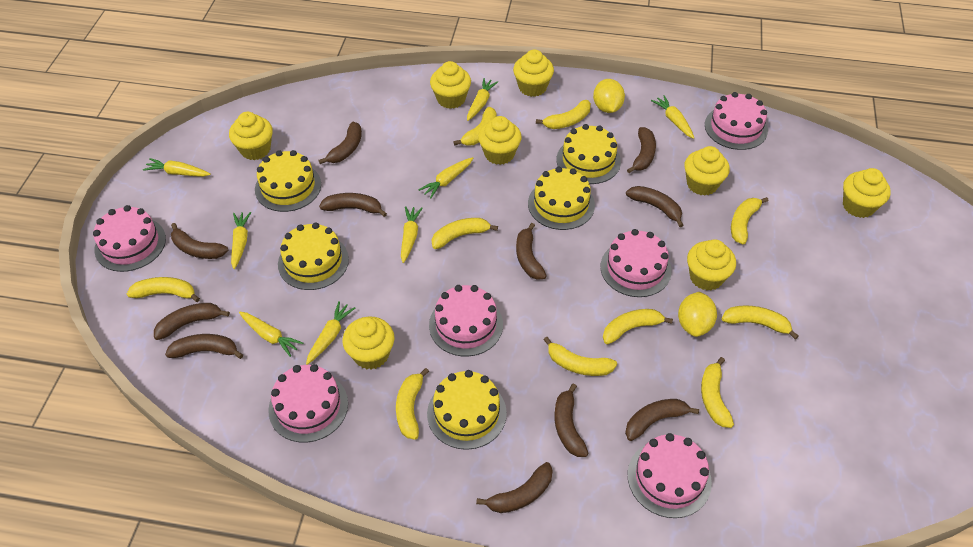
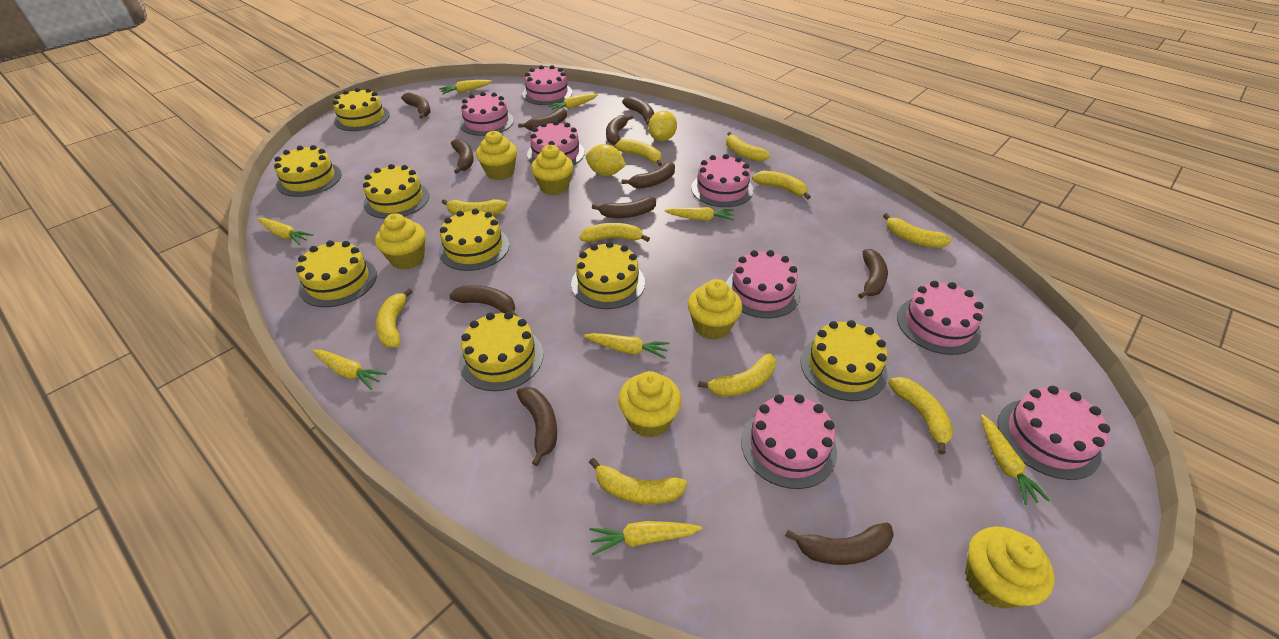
pink cake: [93,205,166,272] [268,364,348,442] [429,285,503,356] [600,229,672,297] [628,433,712,518] [705,92,768,150] = 6 -> [460,92,514,136] [522,65,572,105] [527,121,585,165] [691,154,753,207] [726,250,800,318] [741,394,837,489] [897,281,984,355] [997,386,1110,480] = 8
yellow cake: [255,150,321,212] [278,222,349,290] [427,370,507,450] [528,167,595,230] [557,124,621,184] = 5 -> [274,145,342,197] [296,240,377,307] [333,88,390,131] [363,164,429,219] [439,209,509,271] [459,312,543,391] [571,241,645,309] [800,320,888,401] = 8
yellow cupcake: [229,112,273,160] [342,316,395,370] [430,61,471,109] [478,116,522,165] [513,50,554,97] [684,146,730,196] [687,239,736,290] [843,168,891,218] = 8 -> [375,213,426,269] [476,131,517,180] [531,145,573,195] [618,371,681,438] [688,279,742,340] [965,526,1055,609] = 6

